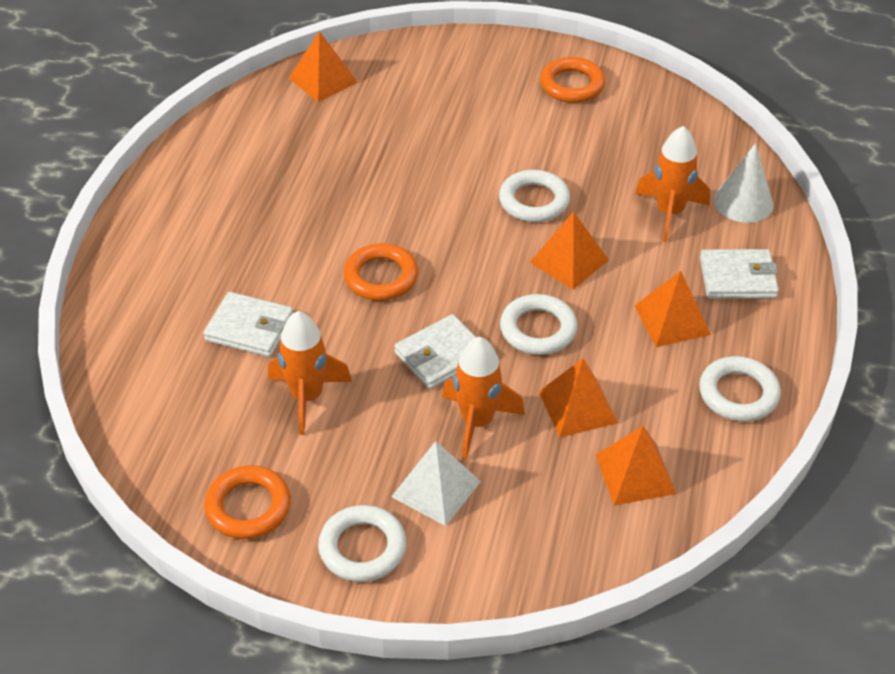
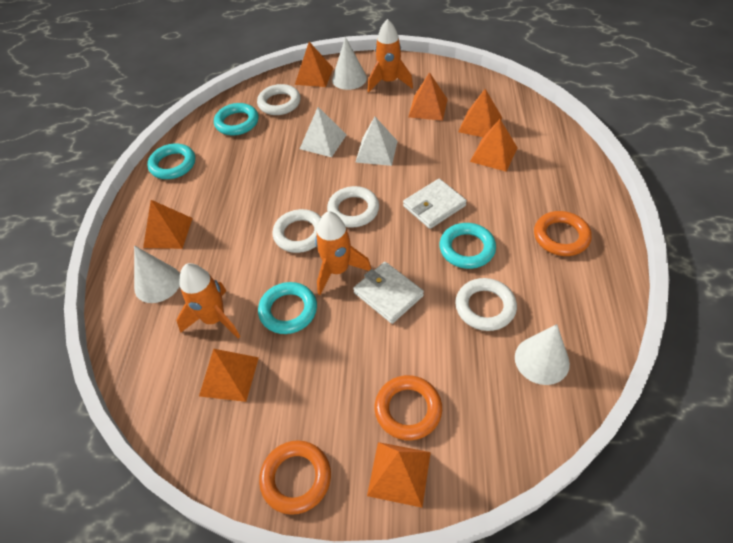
orange pyramid: [289,31,358,102] [530,212,609,290] [539,359,618,438] [596,426,676,505] [635,271,711,347] = 5 -> [143,200,193,249] [199,349,259,402] [295,42,333,87] [367,442,431,508] [408,72,448,121] [458,89,502,137] [470,119,518,172] = 7
turquoise ring: none = 0 -> [147,143,195,179] [214,103,258,135] [258,282,317,334] [440,223,496,269] = 4
white cone: [714,143,773,223] = 1 -> [134,246,180,303] [332,37,367,90] [515,324,570,385] = 3
white pyramid: [391,441,481,526] = 1 -> [300,107,347,157] [355,117,398,166] = 2
white wallet: [203,292,293,357] [394,314,476,389] [700,249,779,299] = 3 -> [353,262,424,324] [403,179,467,229] = 2

